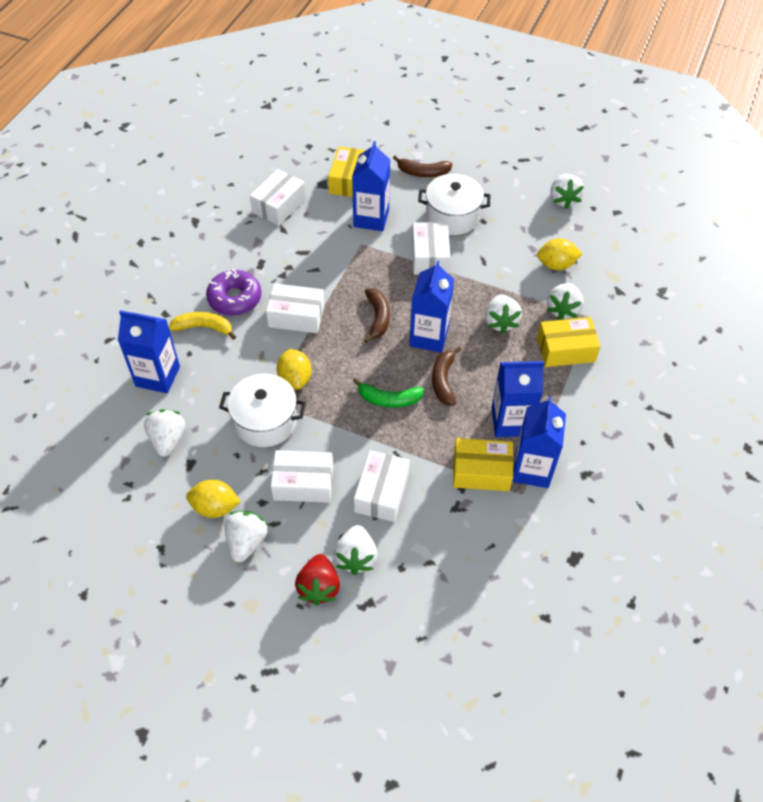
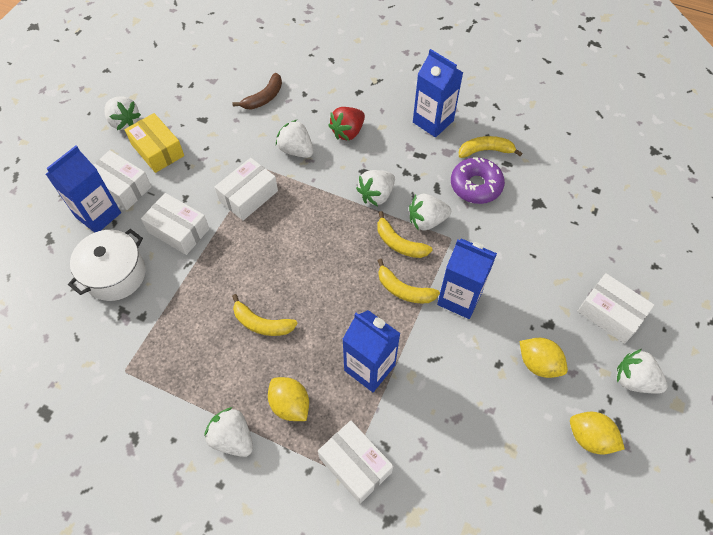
blue carton: [118,310,180,393] [352,141,390,231] [409,260,454,353] [491,361,544,437] [512,396,566,488] = 5 -> [46,146,121,233] [342,310,401,392] [413,49,463,137] [437,238,497,319] = 4
brown banana: [364,288,390,343] [393,155,453,177] [432,347,461,406] = 3 -> [232,73,282,110] = 1
green banana: [353,378,424,408] = 1 -> none = 0
white pot: [219,374,306,447] [418,174,490,235] = 2 -> [68,229,146,301] = 1
yellow banana: [169,312,236,340] = 1 -> [232,294,298,336] [377,211,433,258] [377,259,440,303] [459,136,522,158] = 4
yellow box: [328,146,366,197] [453,438,513,491] [537,317,601,367] = 3 -> [124,113,184,173] = 1

